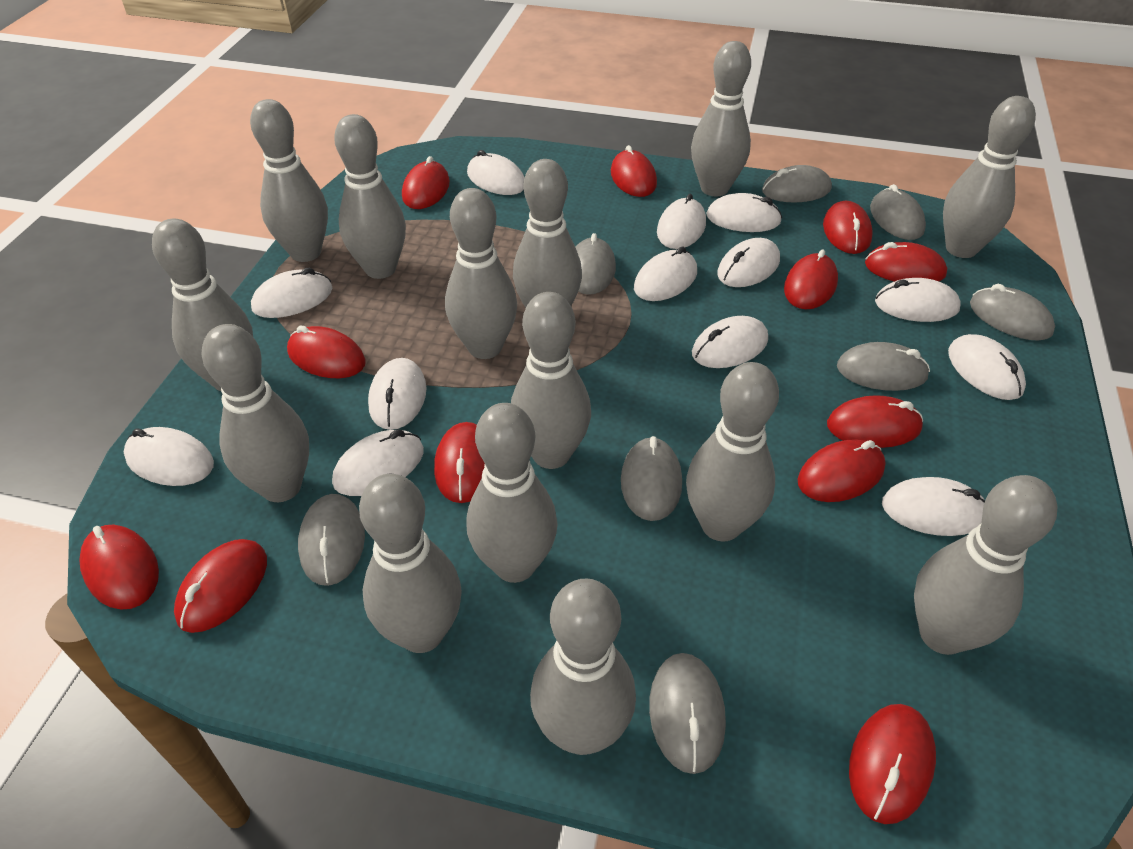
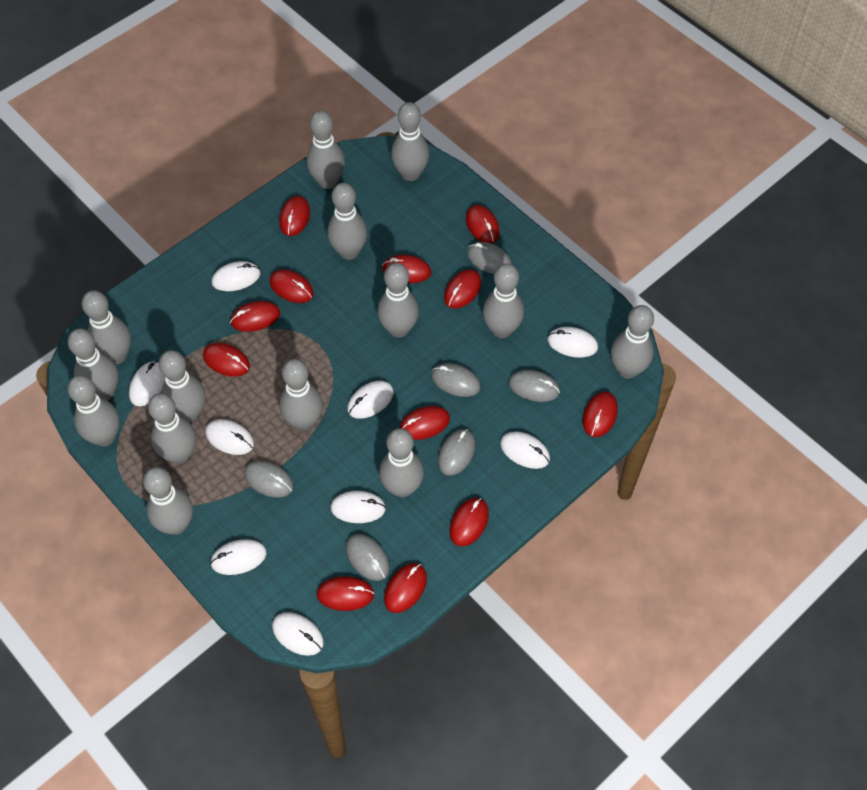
grey mouse: [298,494,365,586] [576,233,616,295] [621,436,682,521] [649,653,726,774] [762,165,832,202] [837,342,930,391] [870,184,926,240] [970,284,1055,341] = 8 -> [244,460,293,498] [346,534,389,581] [431,363,481,397] [438,429,475,476] [467,242,512,274] [509,370,560,402] = 6
white mouse: [124,427,214,486] [251,268,332,318] [332,429,424,496] [368,358,427,430] [467,150,524,195] [634,247,697,301] [657,194,706,249] [692,316,768,368] [706,193,782,232] [717,238,780,287] [875,278,961,322] [882,477,985,536] [948,334,1026,400] = 13 -> [129,361,165,406] [205,419,254,455] [210,539,266,575] [212,261,260,291] [272,612,324,656] [330,491,386,523] [347,381,394,419] [500,432,550,469] [548,327,598,358] = 9

